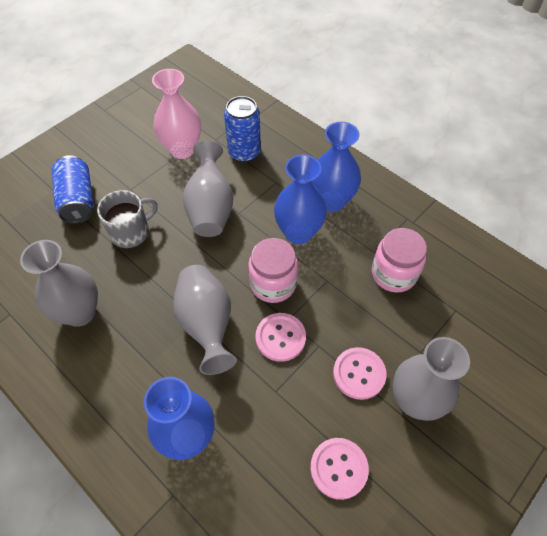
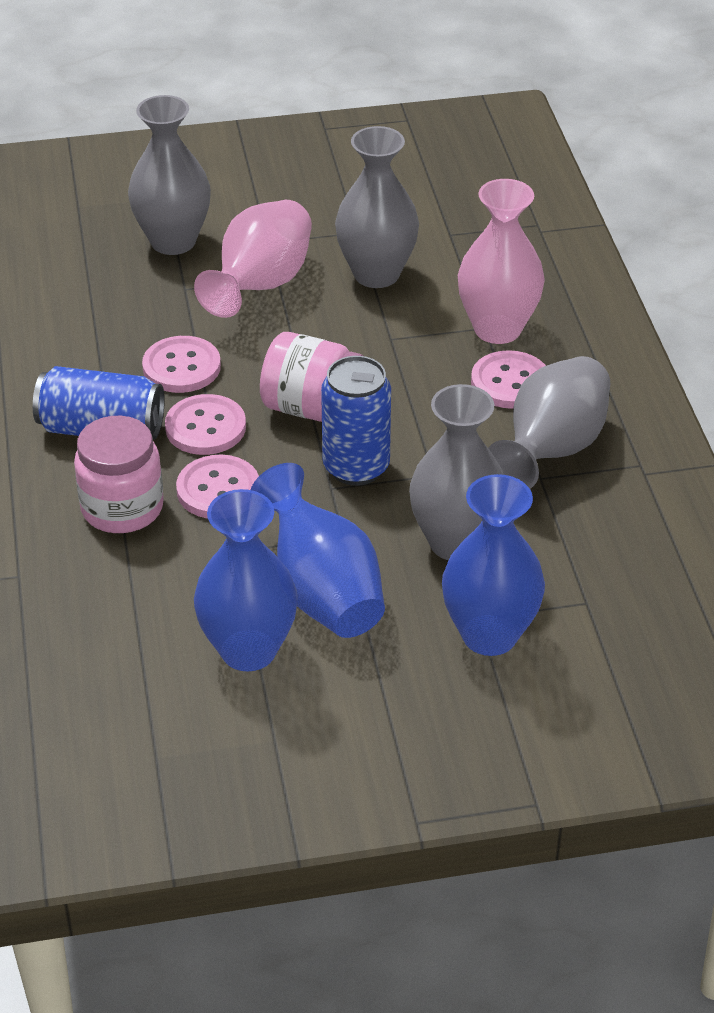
grey mug: [97,190,158,248] = 1 -> none = 0
pink button: [255,313,306,362] [310,438,369,500] [333,347,386,400] = 3 -> [142,336,221,393] [165,394,246,455] [176,455,259,519] [471,350,546,409] = 4
pink vase: [152,69,201,159] = 1 -> [194,200,312,318] [458,179,545,344] = 2

